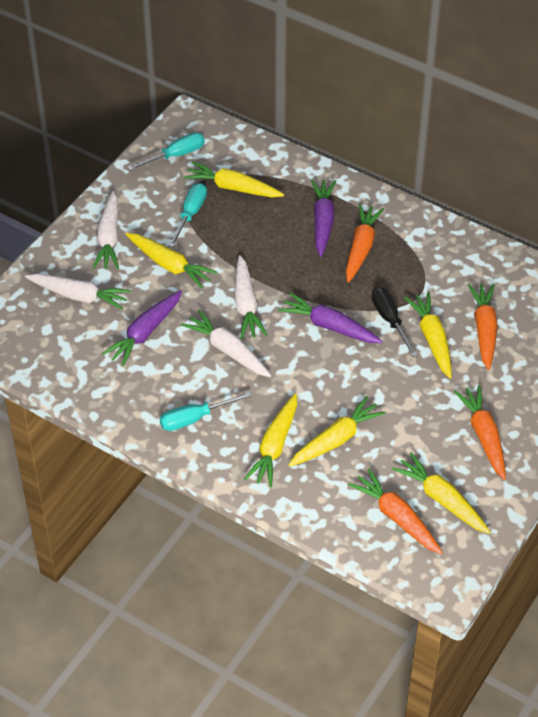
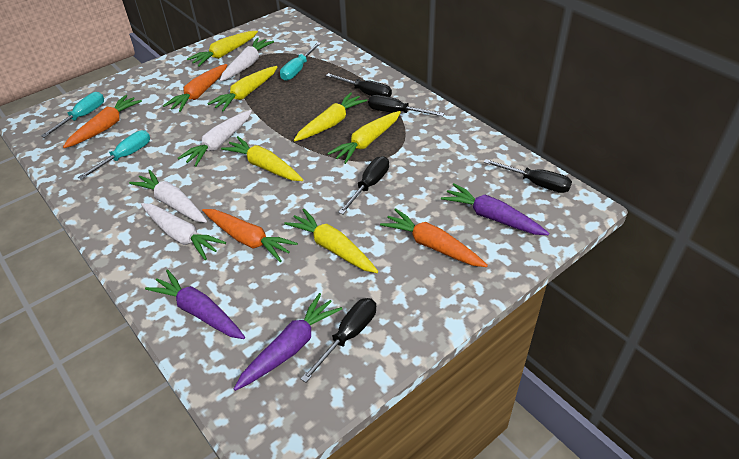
black screwdriver: [371,287,418,357] = 1 -> [301,298,376,383] [326,73,392,97] [338,156,389,214] [368,95,444,116] [484,159,572,193] = 5

